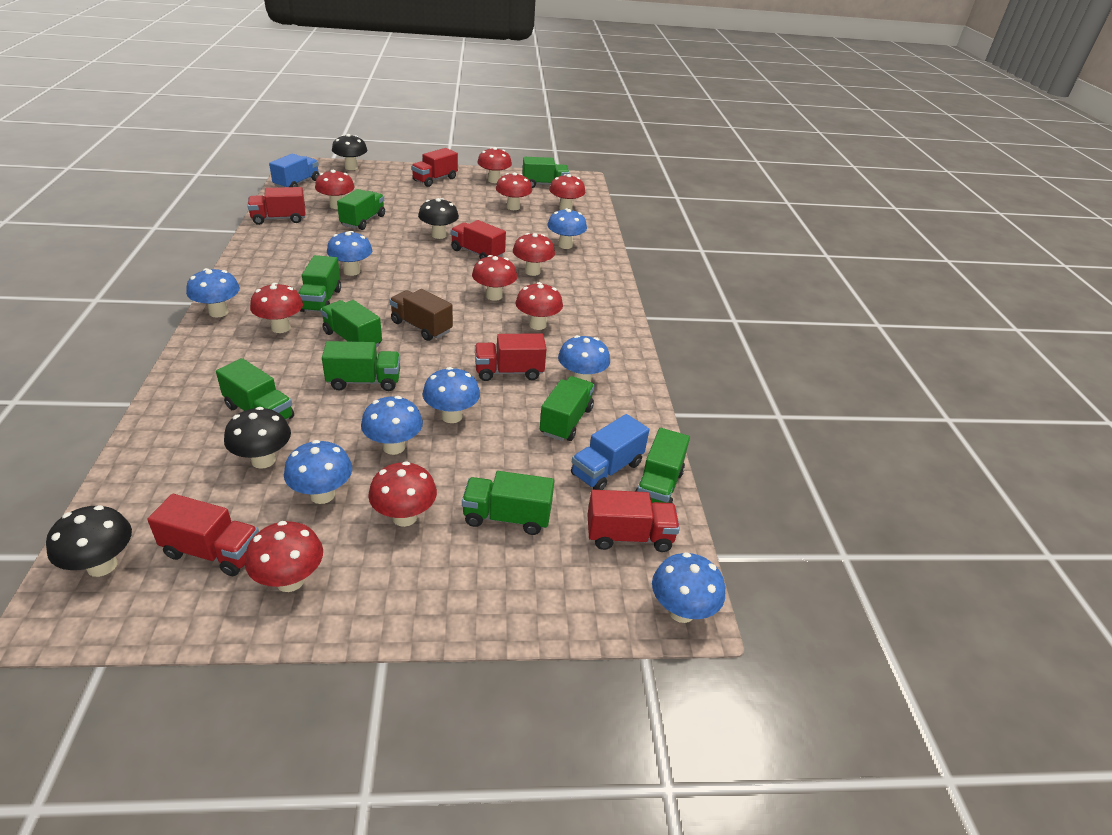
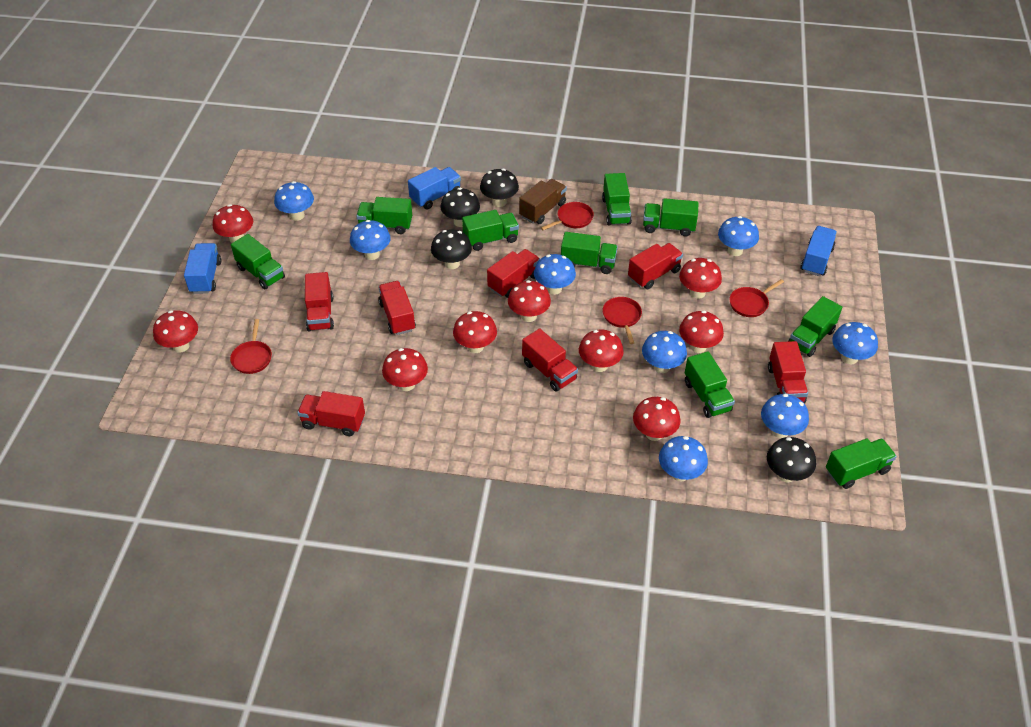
blue truck: [269,154,320,187] [571,414,649,490] = 2 -> [184,243,221,294] [408,167,461,210] [800,226,837,276] = 3
red mushroom: [245,521,323,592] [250,283,303,333] [315,170,355,209] [368,461,437,527] [472,255,517,301] [477,147,512,183] [496,172,532,210] [513,233,555,276] [516,282,563,330] [549,174,585,210] = 10 -> [153,310,198,352] [213,204,253,243] [382,348,428,391] [453,311,497,353] [508,280,551,322] [579,330,624,372] [633,397,681,441] [679,258,722,299] [679,311,724,353] = 9
red pan: none = 0 -> [230,319,272,374] [541,202,594,230] [602,297,642,344] [729,279,784,317] = 4
red truck: [147,494,259,576] [247,187,305,225] [411,148,458,187] [450,220,506,259] [475,333,546,381] [587,490,680,552] = 6 -> [297,391,365,436] [305,272,334,331] [378,281,416,335] [487,249,540,298] [522,329,578,392] [628,243,683,289] [768,341,808,403] = 7

